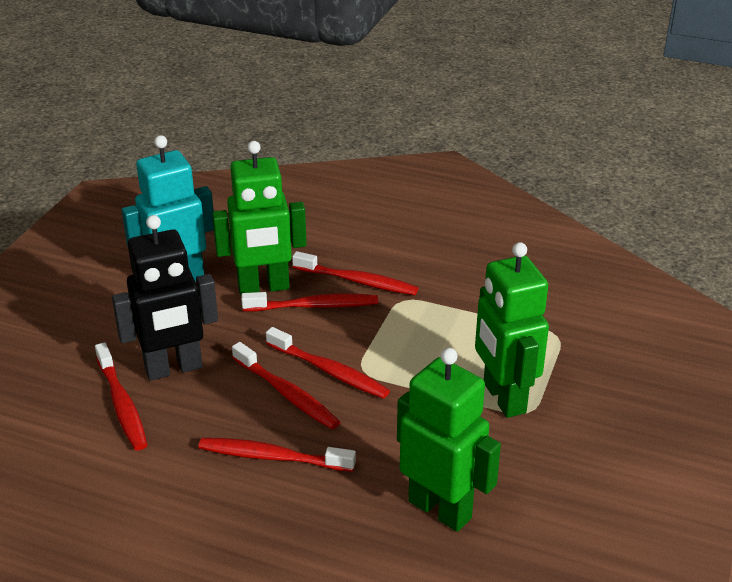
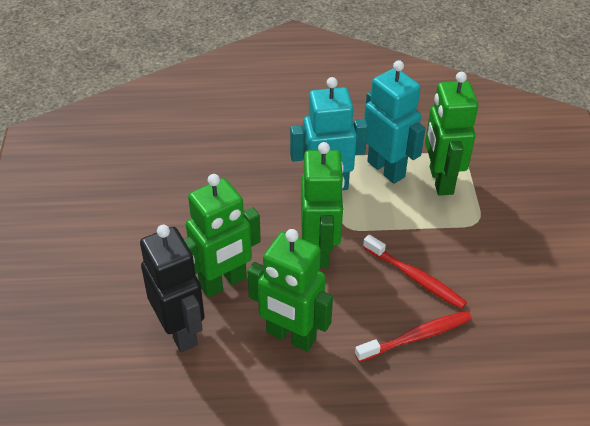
green robot: [212,141,307,295] [397,348,501,532] [475,242,549,418] = 3 -> [184,174,261,297] [247,229,333,352] [301,142,345,268] [425,72,478,196] = 4
red toothbrush: [95,342,147,450] [198,438,356,472] [232,342,340,429] [241,292,378,312] [266,327,390,399] [292,251,418,295] = 6 -> [355,311,472,362] [363,234,467,309] = 2
turquoise robot: [122,135,214,282] = 1 -> [290,77,368,190] [364,60,426,184] = 2

